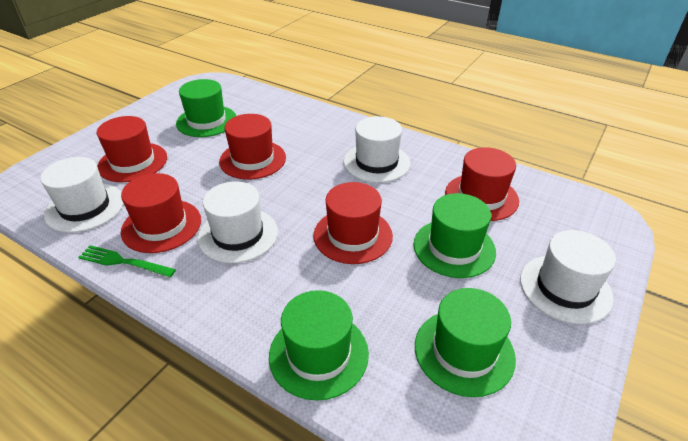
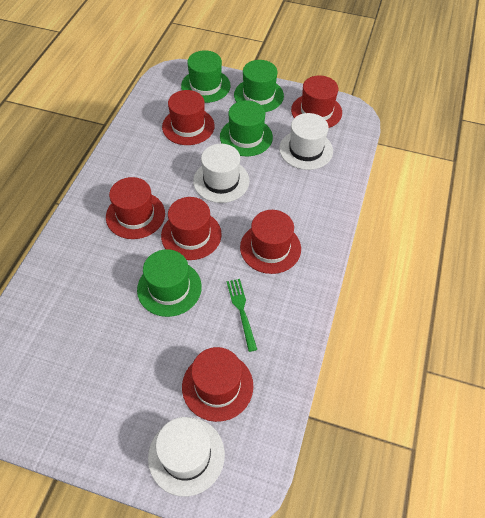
red hat: [97,116,167,182] [121,173,201,253] [219,114,286,179] [314,182,393,264] [445,147,519,221] = 5 -> [106,177,165,239] [161,197,222,260] [162,90,215,145] [182,347,253,422] [240,210,301,274] [291,75,342,128] = 6
white hat: [40,157,124,233] [198,181,278,263] [344,116,410,183] [520,230,616,324] = 4 -> [148,417,225,497] [193,144,250,203] [279,113,333,170] = 3

